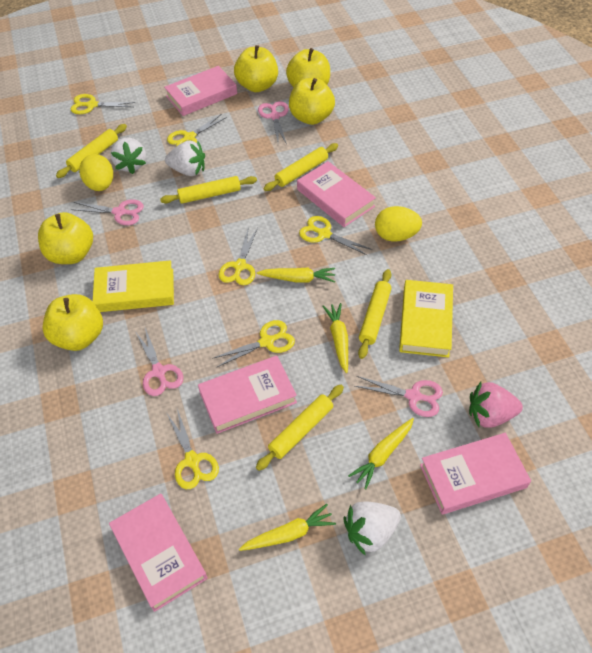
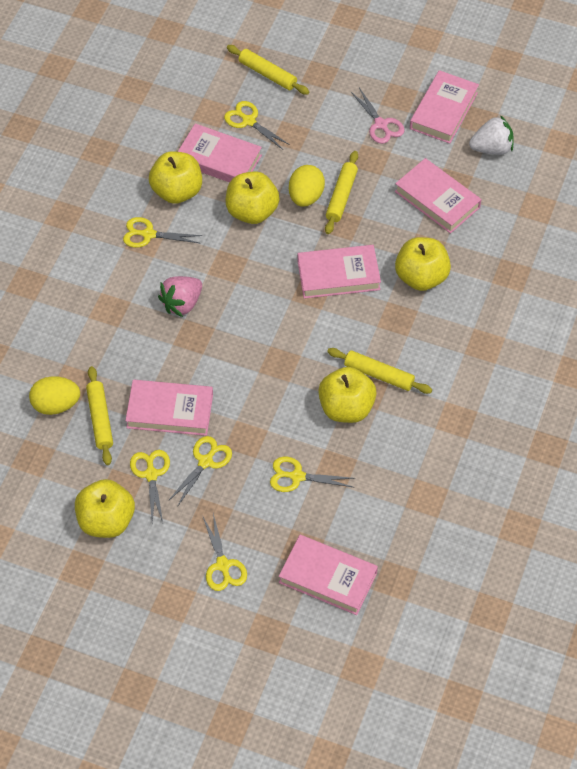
pink book: [109,493,207,612] [164,66,237,116] [198,356,297,434] [297,161,376,227] [420,433,531,514] = 5 -> [125,380,213,436] [178,123,262,183] [279,535,378,615] [297,245,381,299] [395,158,481,234] [410,70,479,144] = 6
pink scissors: [71,200,144,225] [135,328,183,396] [258,101,289,144] [355,376,443,417] = 4 -> [351,88,405,144] = 1
white strawberry: [111,138,146,174] [165,140,205,176] [343,501,401,556] = 3 -> [469,115,514,155] = 1
yellow book: [92,260,174,312] [399,280,453,358] = 2 -> none = 0
yellow carrot: [239,504,336,551] [257,268,335,283] [323,303,348,373] [348,418,414,490] = 4 -> none = 0
yellow rolling pin: [56,124,127,178] [160,176,257,204] [256,385,344,471] [263,143,338,191] [358,269,391,359] = 5 -> [86,366,113,465] [227,45,310,95] [325,151,358,234] [327,348,432,394] = 4

